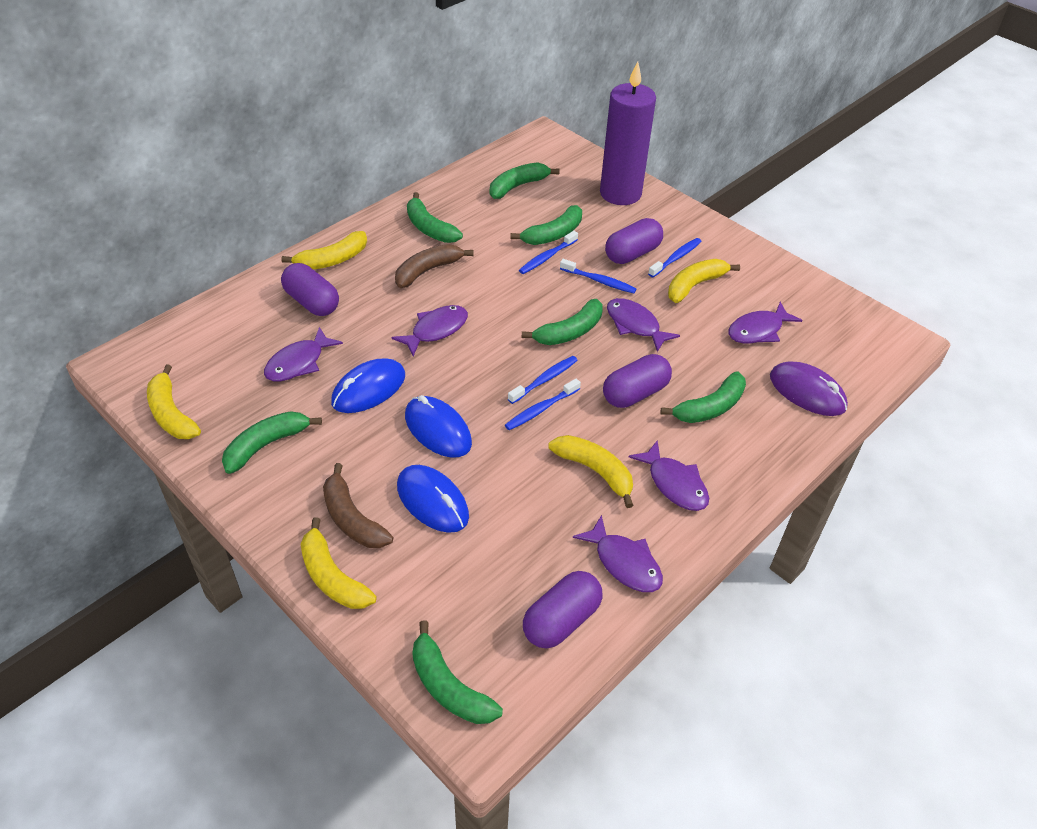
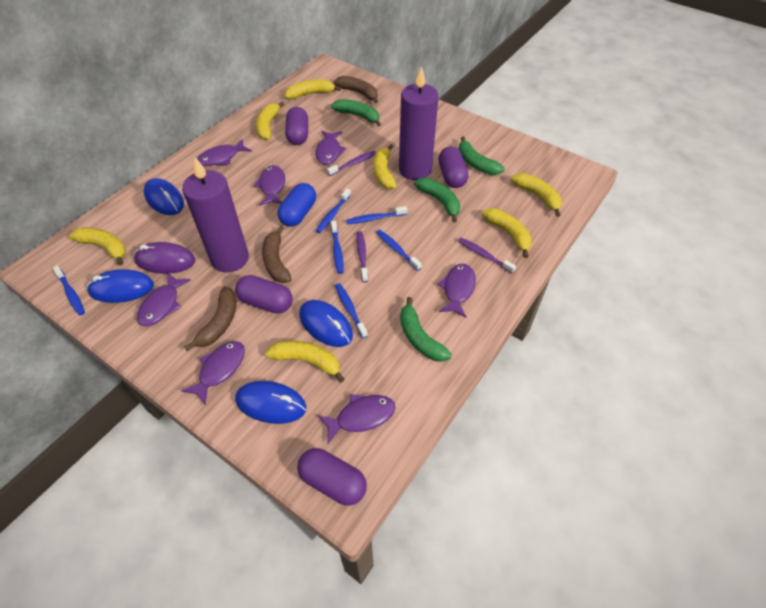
blue capsule: none = 0 -> [278,183,316,227] = 1
blue mouse: [331,358,405,413] [397,465,469,533] [405,395,472,458] = 3 -> [87,269,154,303] [144,178,184,215] [235,381,306,424] [299,300,353,347] = 4
blue toothbrush: [505,379,581,430] [508,356,578,404] [519,231,578,274] [560,259,637,294] [648,238,701,277] = 5 -> [53,265,85,315] [316,188,351,233] [331,221,344,274] [335,283,368,338] [346,206,407,224] [376,230,422,271] = 6
brown banana: [323,463,393,548] [395,244,474,288] = 2 -> [184,286,237,351] [262,226,291,283] [334,76,378,103] = 3
green banana: [222,411,322,474] [407,192,463,243] [412,620,503,724] [490,162,560,199] [510,205,582,245] [522,299,603,345] [660,372,746,423] = 7 -> [331,99,381,126] [400,297,452,362] [414,178,460,222] [459,136,505,175] = 4
purple candle: [600,61,656,205] = 1 -> [182,156,249,273] [399,66,439,180] = 2
purple fish: [264,327,343,381] [392,305,468,356] [573,515,663,592] [607,298,680,352] [629,440,709,511] [728,302,802,343] = 6 -> [137,273,191,326] [181,341,245,405] [197,139,252,166] [253,165,285,206] [315,131,346,165] [318,394,395,444] [437,264,476,318] = 7
purple toothbrush: none = 0 -> [327,151,376,176] [356,231,368,283] [458,238,516,273] = 3
yellow banana: [147,364,201,439] [282,231,367,269] [301,517,377,609] [549,435,633,508] [668,259,740,303] = 5 -> [69,228,126,265] [256,101,285,140] [265,341,345,383] [285,79,341,99] [373,144,397,189] [482,208,532,258] [511,173,562,217] = 7

